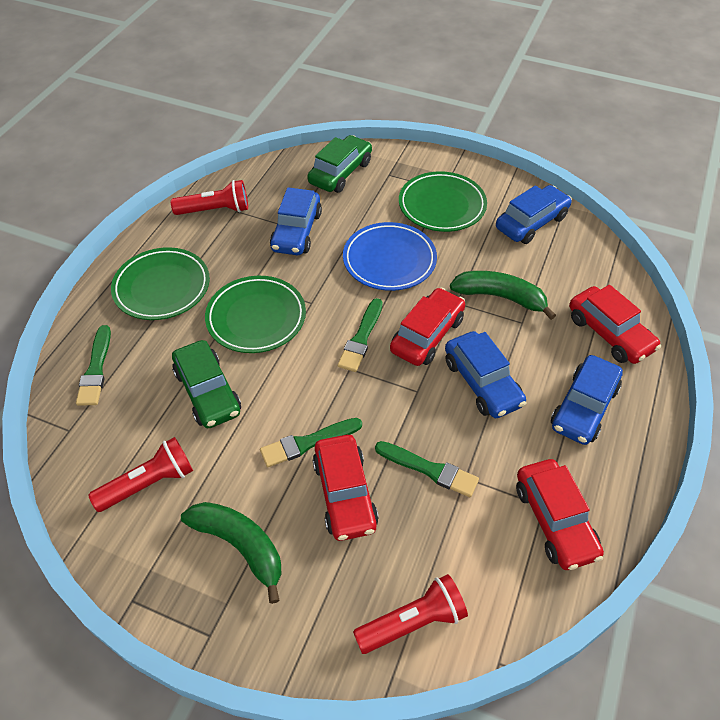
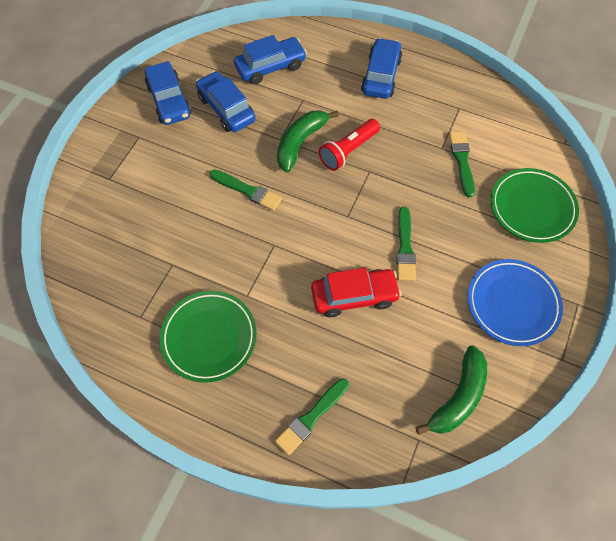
green car: [172,340,241,428] [307,135,372,193] = 2 -> none = 0
green plate: [111,247,210,320] [205,276,306,353] [399,171,487,232] = 3 -> [160,291,257,383] [491,168,579,243] = 2
red car: [313,435,379,541] [390,287,465,366] [516,459,604,570] [569,285,661,364] = 4 -> [311,268,401,317] = 1
red flashlight: [88,437,193,512] [171,180,248,215] [353,574,468,654] = 3 -> [319,119,380,171] = 1

